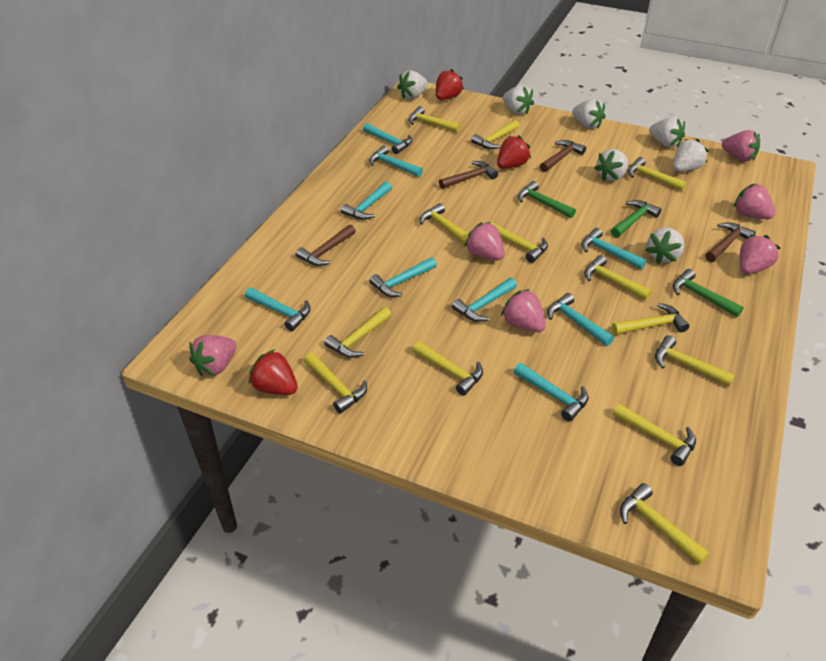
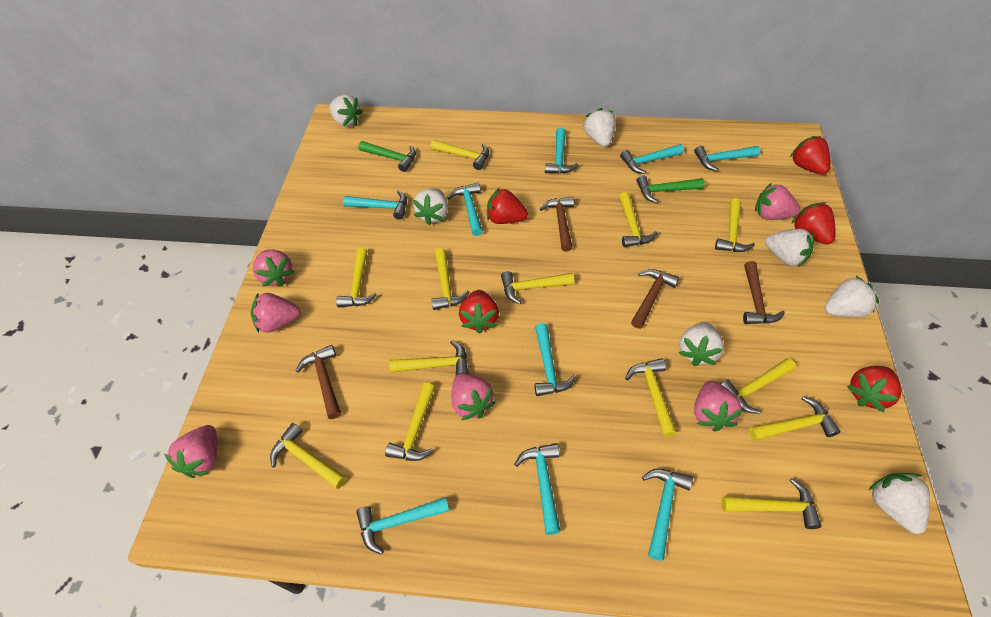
green hammer: [518,181,576,218] [611,200,662,238] [673,269,744,317] = 3 -> [358,141,416,172] [637,175,704,203] = 2
red strawberry: [249,349,298,395] [436,69,464,100] [497,135,531,168] = 3 -> [459,290,499,334] [487,187,528,224] [790,136,831,174] [791,202,836,244] [847,366,902,412] = 5

